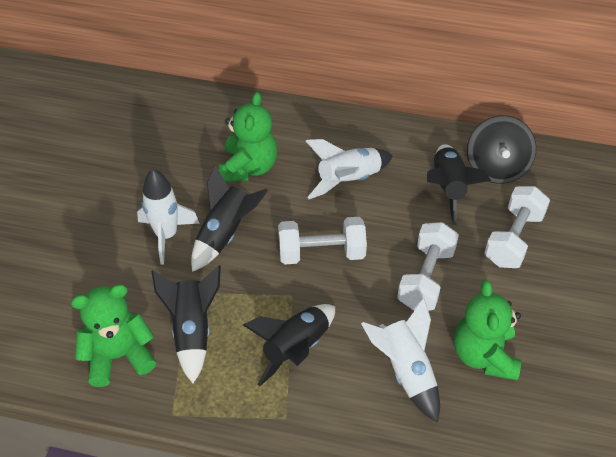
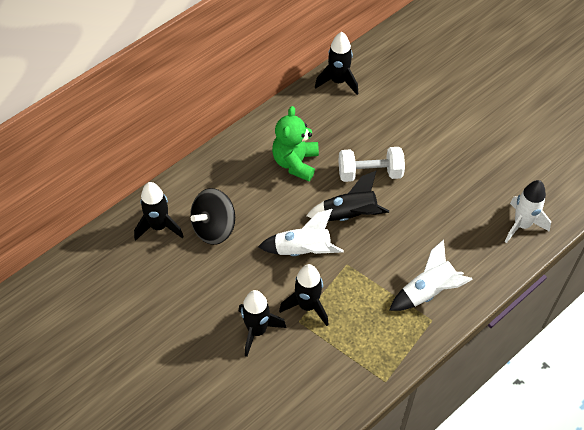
black rocket: [151,265,221,383] [191,165,268,272] [243,304,335,386] [427,144,491,225] = 4 -> [134,182,184,241] [239,290,287,357] [279,264,329,326] [306,171,389,221] [315,32,358,95] = 5
green teddy bear: [71,284,156,387] [219,92,277,182] [454,280,521,380] = 3 -> [272,106,319,181] = 1
white dumbbell: [278,217,367,264] [397,222,459,311] [485,186,550,268] = 3 -> [338,147,405,182] = 1

